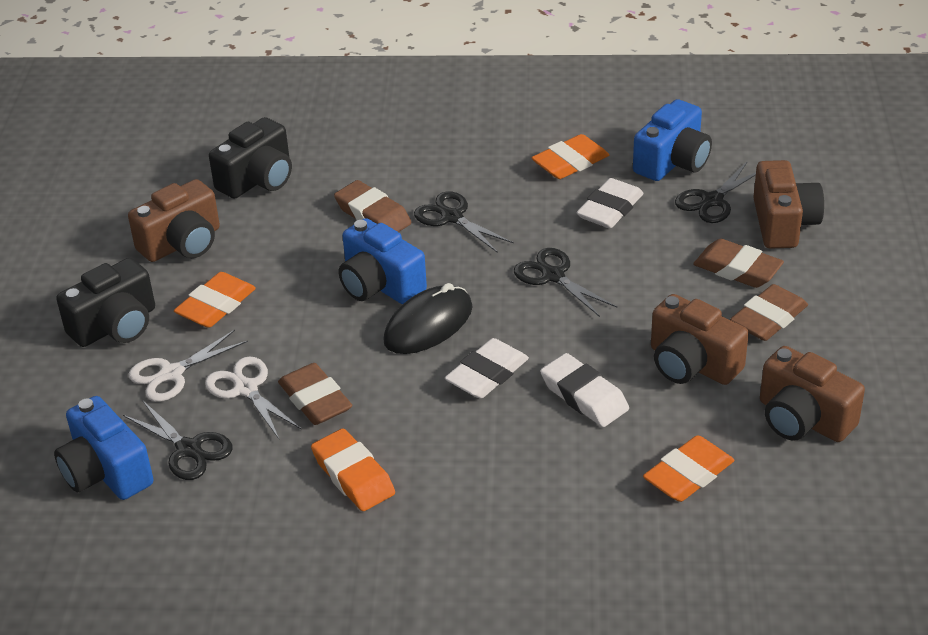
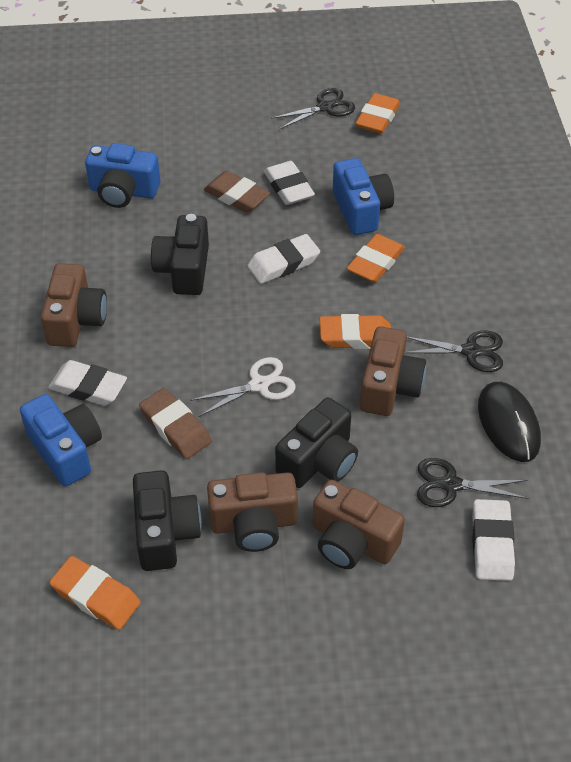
black camera: [56,258,155,347] [209,117,292,199] = 2 -> [133,470,202,571] [151,214,209,295] [275,398,358,488] = 3
black scissors: [123,400,233,480] [414,191,514,253] [514,248,617,317] [675,161,756,223] = 4 -> [271,88,355,129] [405,330,503,372] [417,458,528,507] = 3
brown eraser: [278,363,352,425] [334,180,411,232] [693,239,784,288] [730,284,808,341] = 4 -> [139,388,212,459] [204,171,270,212] = 2
white eraser: [445,338,529,399] [540,353,629,427] [576,178,644,228] = 3 -> [48,360,127,406] [247,234,320,284] [264,161,315,205] [472,499,515,581] = 4
white scissors: [129,330,248,402] [205,356,301,439] = 2 -> [190,357,296,417] = 1

